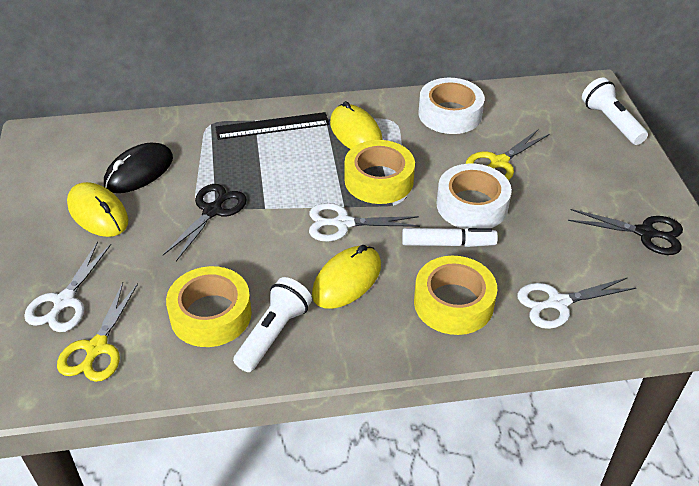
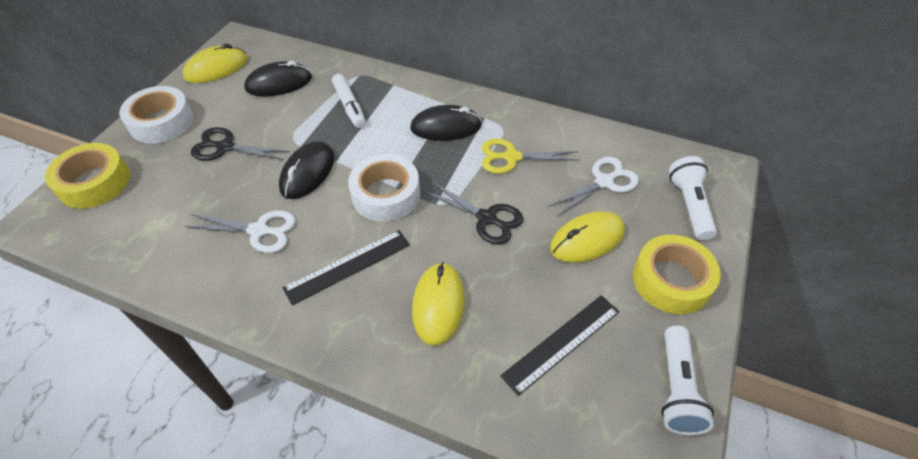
black mouse: [104,142,173,193] = 1 -> [244,61,312,97] [279,141,335,199] [410,105,482,141] = 3
black ruler: [215,112,329,140] = 1 -> [282,230,410,305] [500,295,619,396] = 2
white scissors: [24,241,111,332] [309,203,420,242] [517,277,636,329] = 3 -> [185,210,295,253] [548,157,639,217] = 2
yellow scissors: [57,282,138,382] [466,129,549,180] = 2 -> [481,139,580,173] = 1
yellow tape: [166,266,252,347] [344,140,415,204] [414,256,497,335] = 3 -> [45,143,130,209] [633,234,721,314] = 2

